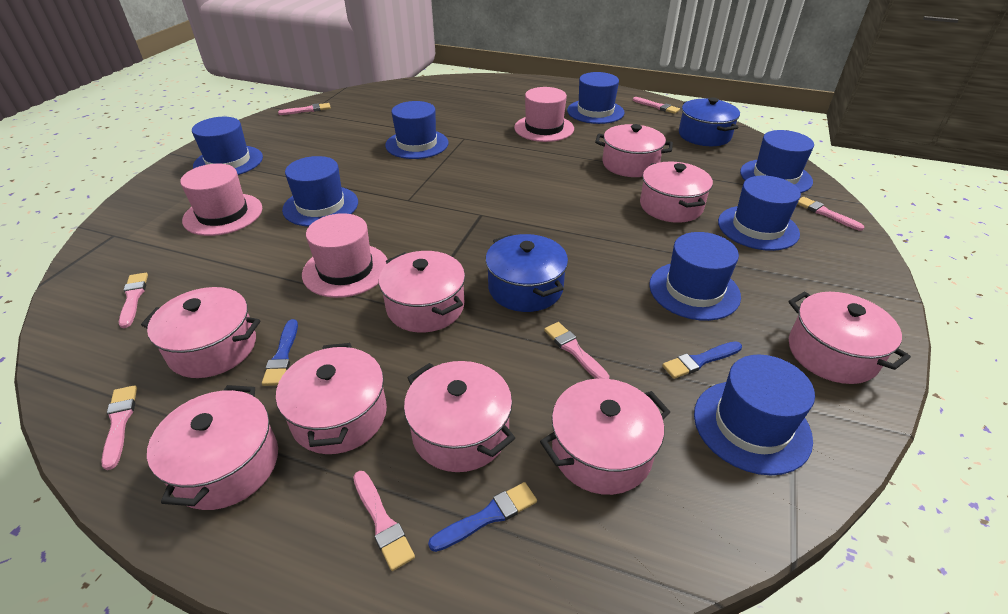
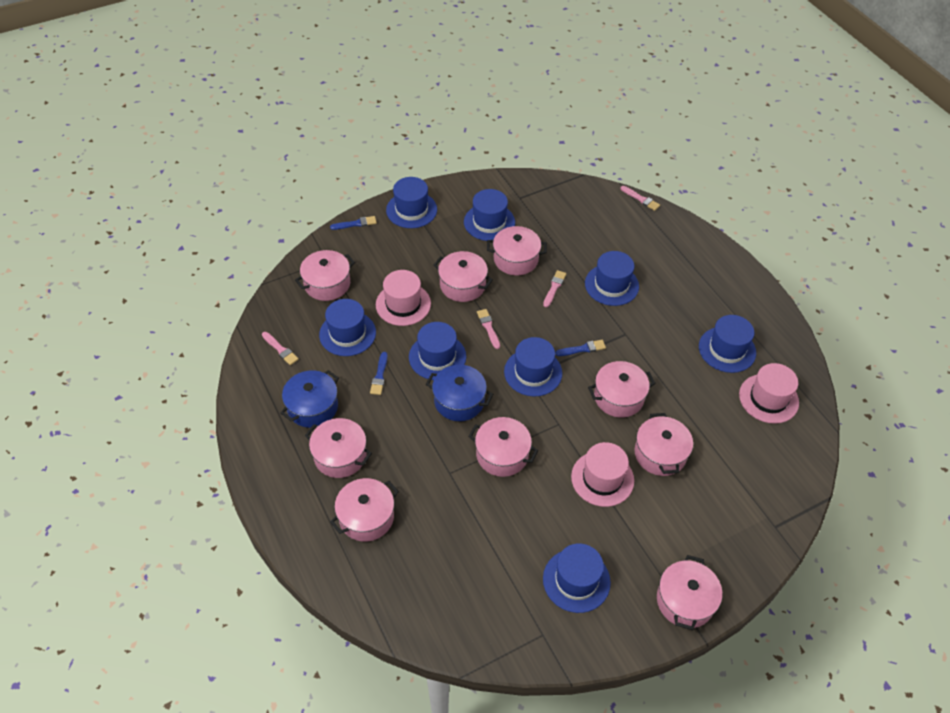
pink brush: [101,385,137,470] [119,273,148,328] [278,103,331,115] [353,471,415,571] [544,322,610,379] [633,97,680,114] [797,197,864,231] = 7 -> [262,332,299,365] [477,309,500,349] [543,270,566,307] [621,186,660,211] = 4

